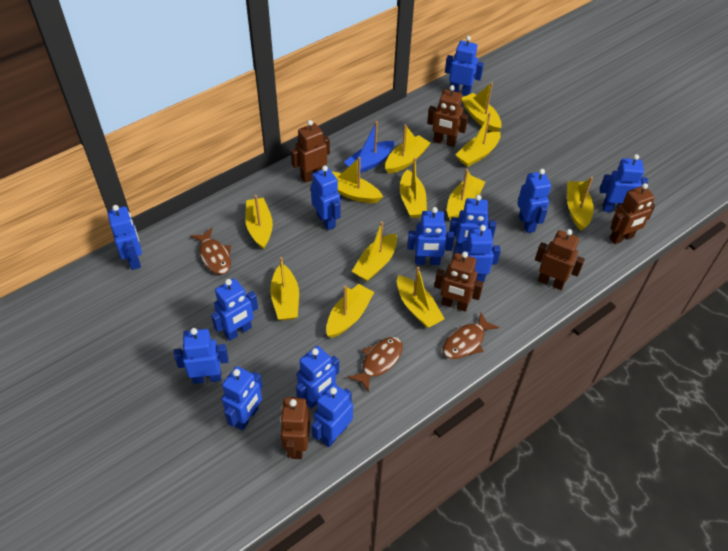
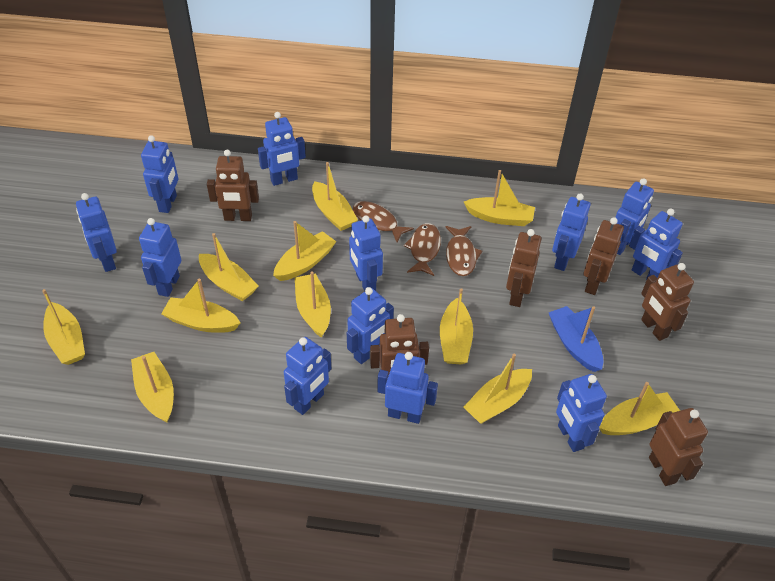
blue robot: [107,205,142,270] [174,328,229,384] [211,279,258,341] [222,366,263,431] [296,346,339,409] [311,166,340,230] [312,384,353,447] [407,207,454,265] [445,36,484,96] [449,195,496,247] [452,225,501,282] [517,169,551,233] [600,154,648,212] = 13 -> [76,193,117,272] [139,218,181,297] [141,135,178,213] [258,112,306,186] [284,337,332,415] [347,287,394,364] [349,215,383,291] [377,352,438,424] [552,194,590,271] [556,374,607,452] [615,178,654,255] [629,209,683,280] = 12
yellow boat: [245,195,273,249] [270,257,299,321] [326,284,374,338] [331,157,383,203] [352,221,397,281] [385,124,430,174] [397,266,445,328] [400,158,427,218] [447,169,485,220] [456,112,501,167] [462,82,502,132] [567,177,594,231] = 12 -> [42,289,85,365] [131,352,174,422] [161,279,241,333] [199,233,259,301] [273,221,336,281] [295,271,331,338] [312,162,358,231] [440,288,473,364] [464,170,535,226] [464,354,532,424] [599,382,680,435] = 11

